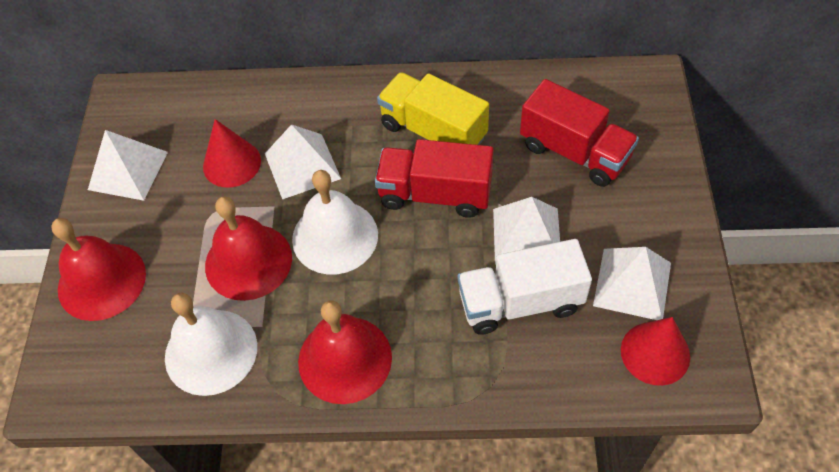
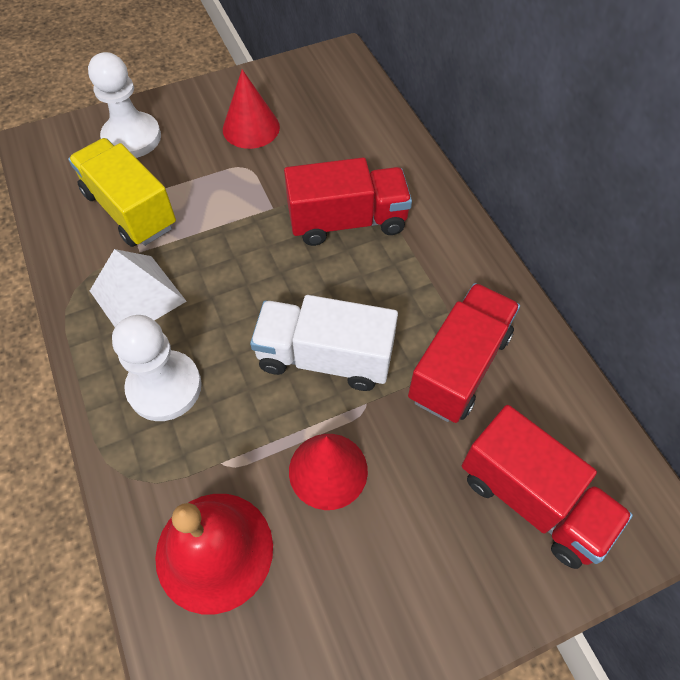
red bell: [51,218,146,321] [205,197,292,301] [298,300,392,404] = 3 -> [155,494,273,614] = 1
red truck: [375,139,493,218] [520,79,639,187] = 2 -> [284,158,412,246] [408,283,520,423] [462,405,633,569] = 3
white bell: [165,293,257,396] [292,170,378,274] = 2 -> none = 0
white pawn: none = 0 -> [88,52,161,158] [112,315,202,421] = 2
white pyramid: [88,130,168,201] [265,124,341,199] [493,197,560,265] [593,247,671,320] = 4 -> [90,249,187,327] = 1

